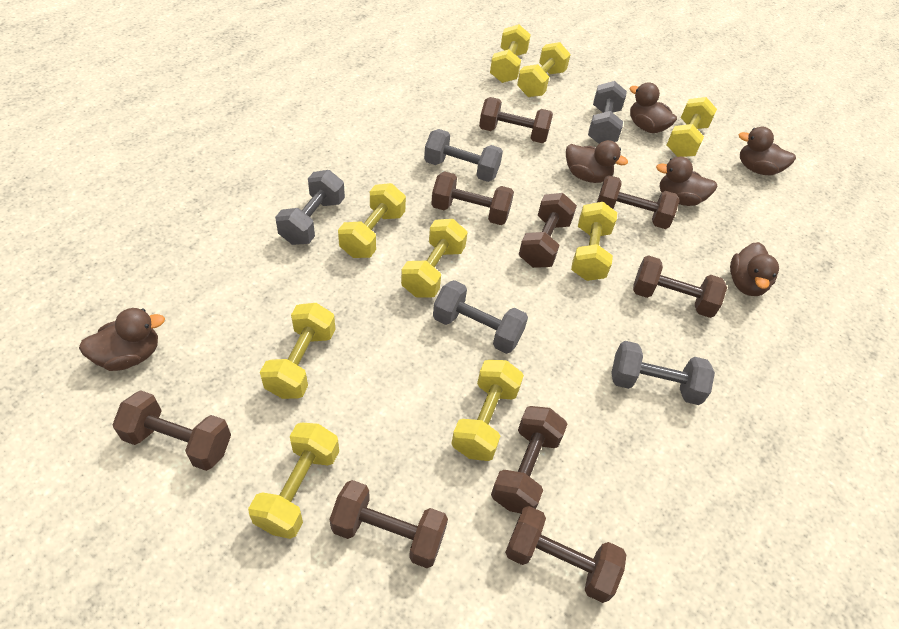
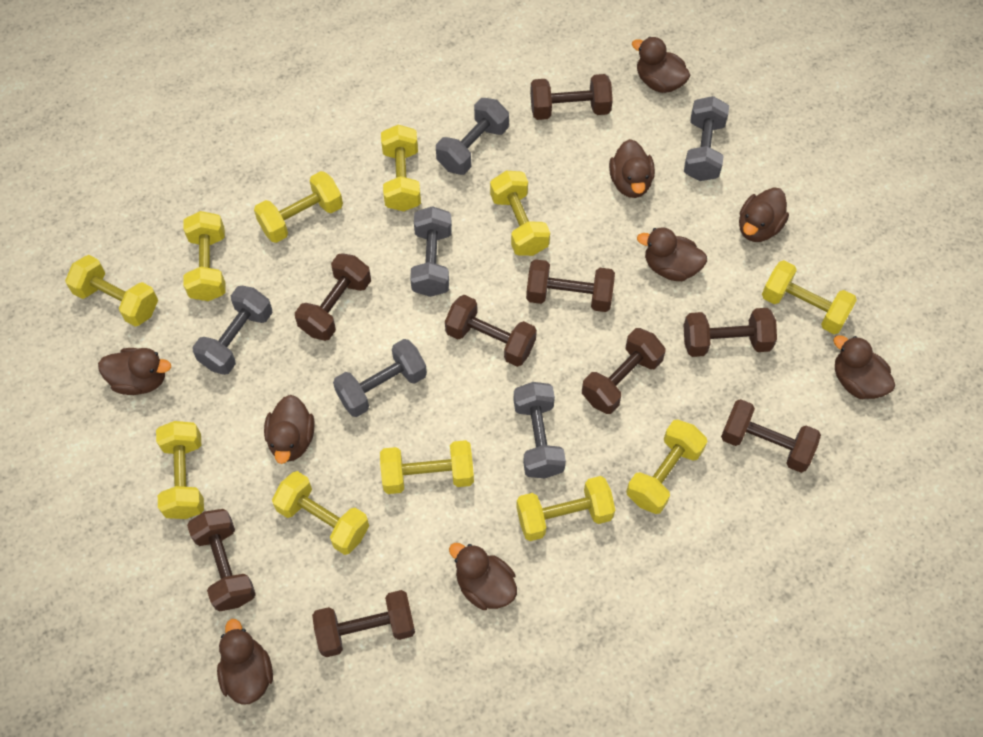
brown duck: [79,308,165,371] [566,140,628,183] [629,82,677,133] [656,157,717,206] [730,242,779,296] [738,127,796,175] = 6 -> [98,348,171,395] [217,619,273,705] [264,395,314,464] [449,543,517,610] [609,139,655,198] [632,37,690,93] [637,227,707,281] [739,187,789,242] [833,335,895,399] = 9
grey dumbbell: [275,170,345,245] [424,129,503,182] [433,280,528,354] [588,81,627,144] [611,341,715,405] = 5 -> [192,286,273,375] [333,339,427,417] [410,206,452,297] [436,98,509,175] [514,382,566,478] [684,96,729,181] = 6
yellow dumbbell: [248,423,339,539] [260,303,336,399] [338,183,406,258] [401,219,468,298] [451,360,524,461] [490,24,531,83] [517,42,571,97] [571,202,617,281] [667,97,717,157] = 9 -> [65,255,158,327] [156,421,204,519] [183,211,226,301] [254,171,343,243] [272,471,369,555] [380,440,474,494] [381,125,421,212] [490,171,550,256] [516,476,615,541] [626,420,707,514] [762,260,857,334] = 11

